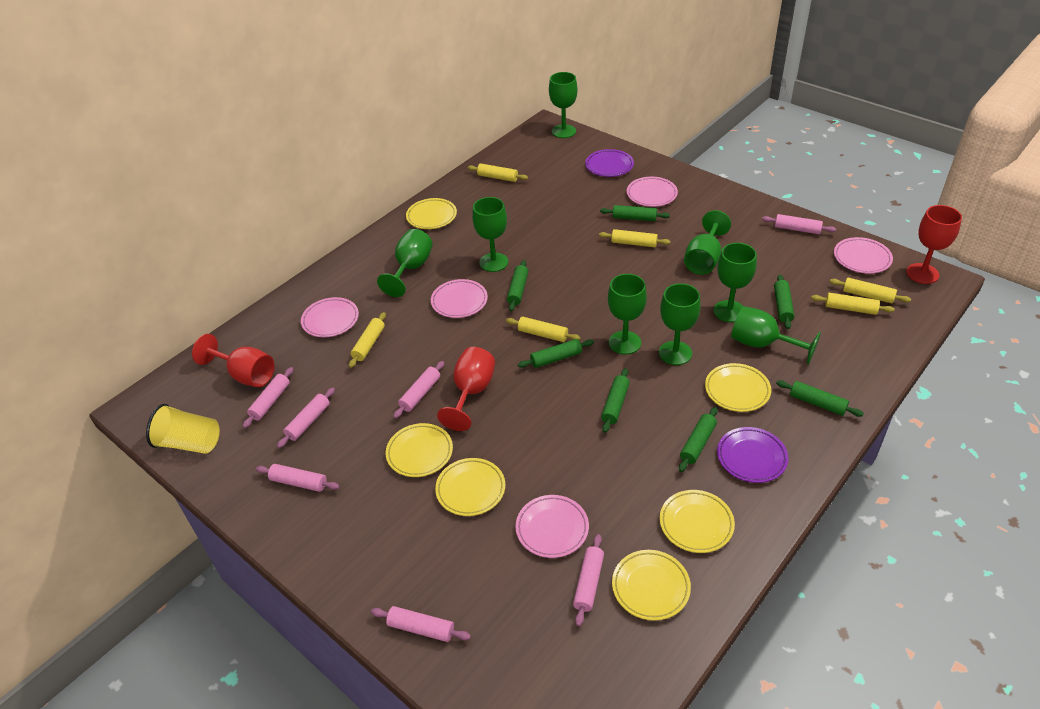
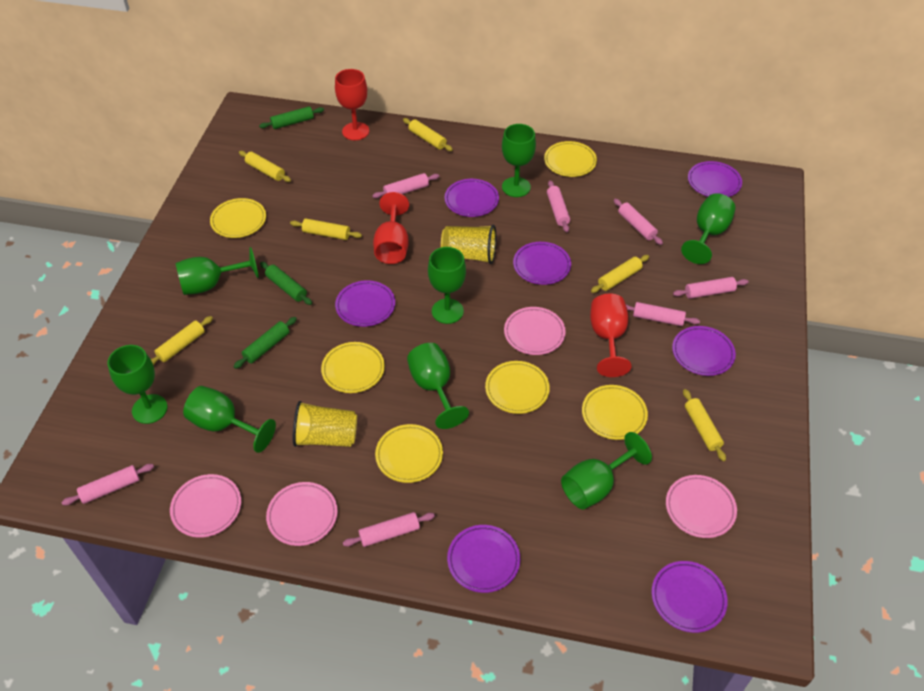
green rolling pin: [507,260,528,311] [518,339,594,368] [600,205,670,221] [601,368,630,433] [679,407,718,472] [774,274,794,329] [776,380,864,417] = 7 -> [233,317,297,369] [259,106,324,129] [260,262,312,305] = 3
pink plate: [301,297,359,337] [431,279,488,318] [515,495,589,558] [627,177,678,207] [834,237,893,274] = 5 -> [170,474,241,538] [266,482,338,546] [504,307,566,355] [666,475,737,538] = 4
purple plate: [585,149,634,177] [717,427,788,483] = 2 -> [335,280,395,327] [445,179,499,217] [447,525,520,593] [513,242,571,285] [652,561,728,633] [672,326,736,376] [688,161,742,197] = 7
yellow cup: [146,404,220,454] = 1 -> [293,401,357,447] [441,225,496,264] = 2

